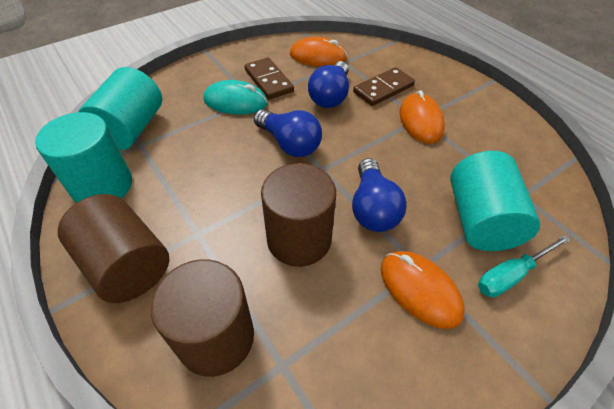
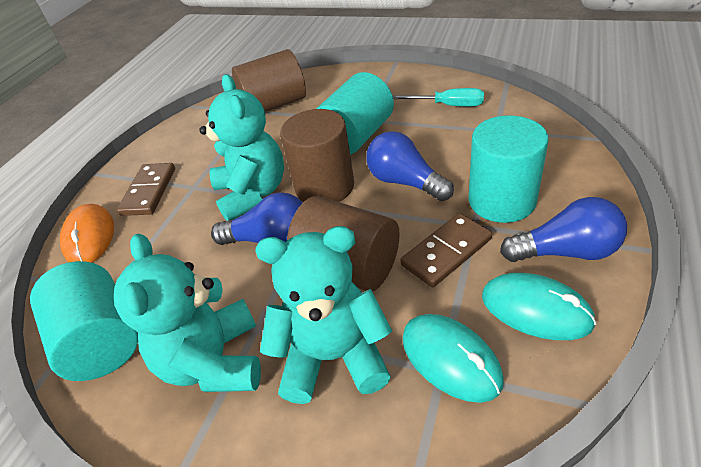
orange mouse: [290,37,348,67] [381,251,465,329] [400,90,445,144] = 3 -> [60,204,114,263] = 1
turquoise mouse: [203,80,268,115] = 1 -> [402,314,504,403] [482,273,596,340] = 2
turquoise teddy bear: none = 0 -> [114,233,261,392] [199,74,284,221] [256,226,392,404] = 3

